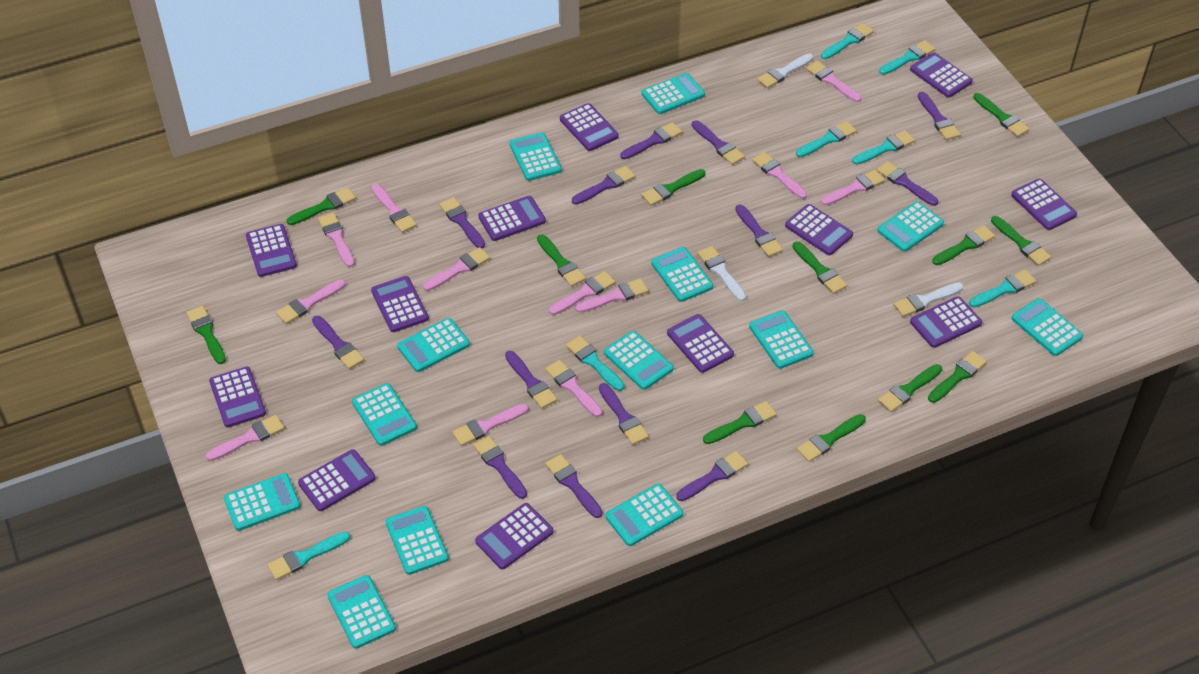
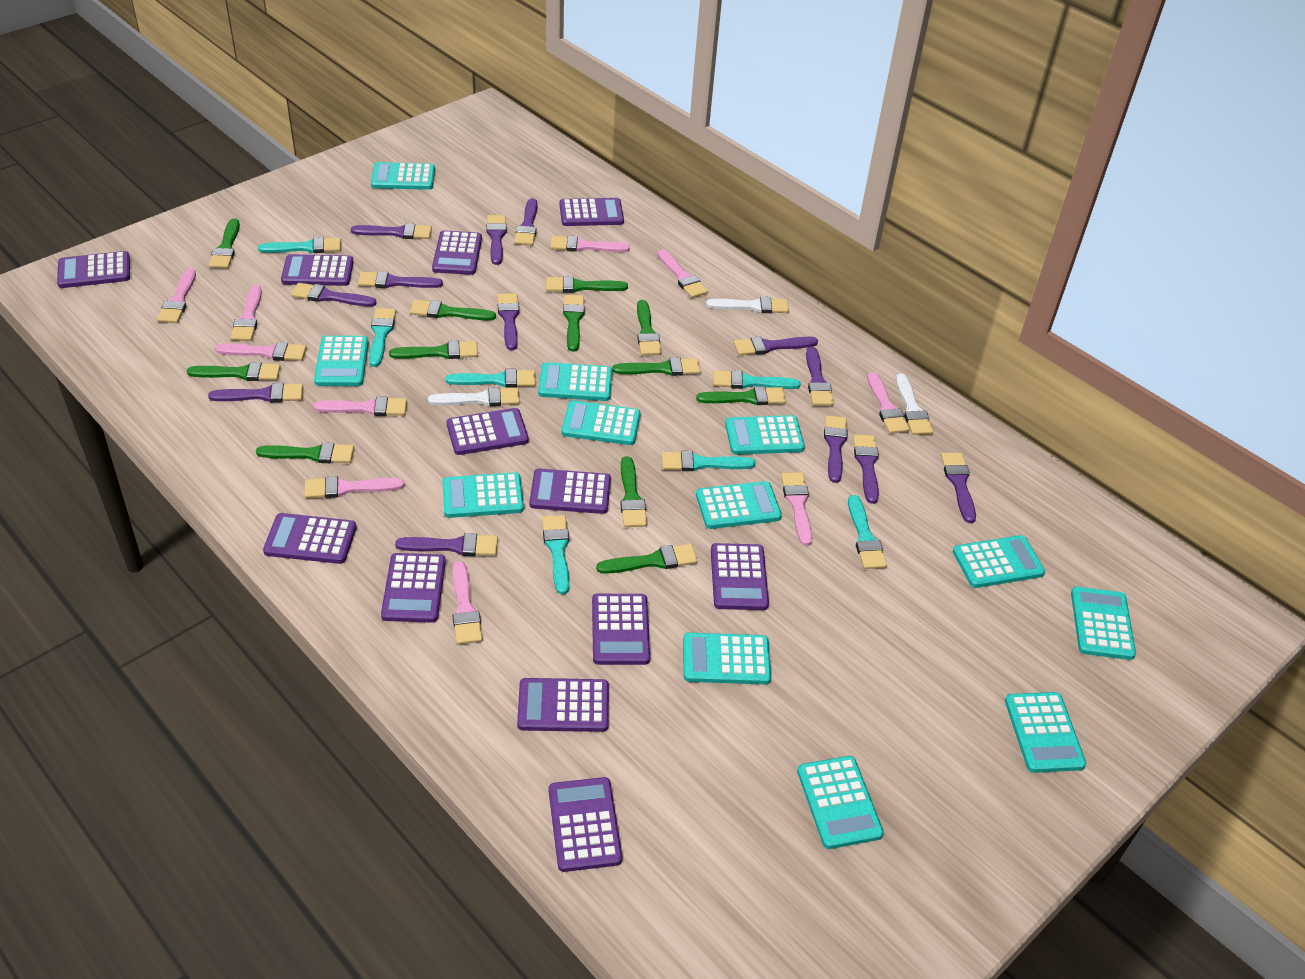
pink brush: [206,415,285,461] [276,279,346,324] [318,212,355,267] [371,184,417,233] [423,247,490,291] [452,404,529,446] [545,360,602,417] [549,271,616,315] [575,278,648,313] [752,152,807,199] [806,61,862,102] [821,170,885,205] = 12 -> [157,268,196,323] [215,342,307,361] [230,285,262,341] [304,476,404,498] [313,396,407,416] [452,561,483,645] [550,236,630,252] [658,249,708,298] [781,472,812,546] [867,372,910,434] = 10
turquoise calculator: [224,473,300,531] [327,575,396,649] [352,383,417,446] [386,506,449,575] [397,318,470,372] [509,132,562,181] [604,331,674,390] [605,484,683,546] [641,73,705,114] [651,247,713,302] [749,310,814,369] [877,201,944,252] [1012,298,1083,356] = 13 -> [314,336,369,386] [371,162,435,190] [442,473,524,518] [538,362,612,401] [561,400,641,445] [683,633,771,684] [696,481,782,529] [725,415,805,455] [797,756,884,849] [953,535,1045,588] [1005,692,1086,773] [1071,587,1136,660] = 12

